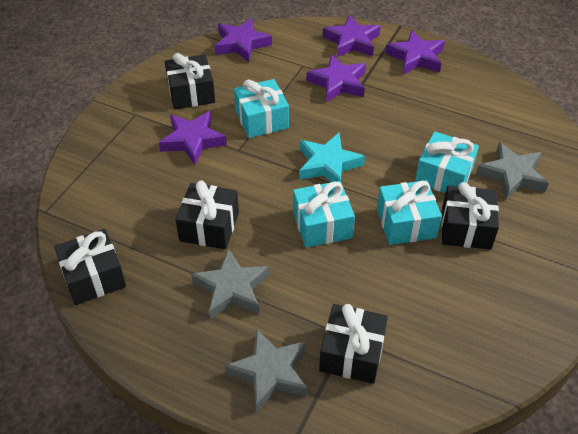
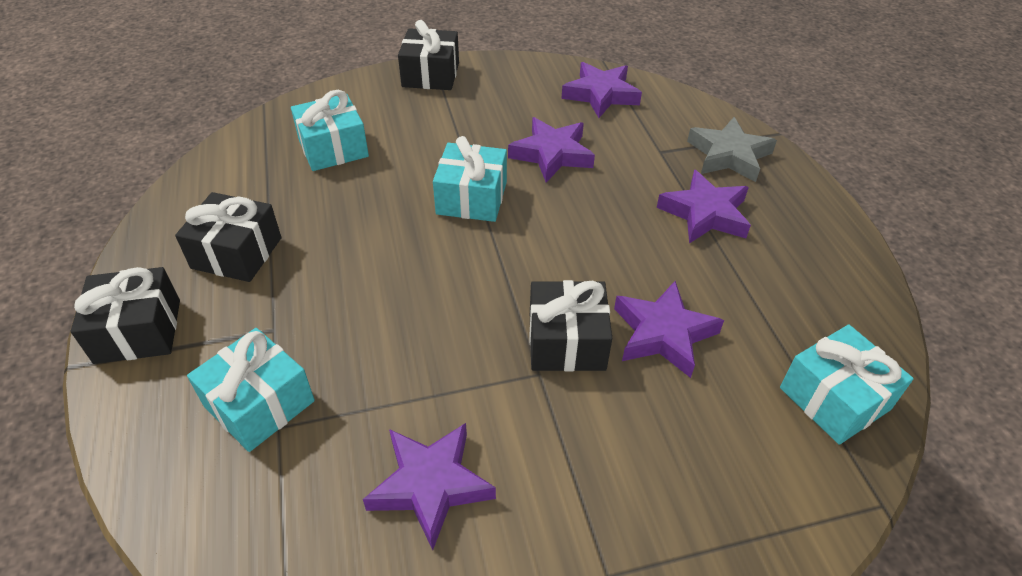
black gift: [54,229,126,305] [165,53,215,110] [175,180,239,249] [319,304,388,384] [441,182,499,250] = 5 -> [71,267,180,364] [175,192,282,282] [398,20,459,90] [529,280,612,371] = 4
grey star: [191,248,270,319] [225,329,307,412] [476,142,549,201] = 3 -> [687,117,777,182] = 1
turquoise star: [299,133,365,182] = 1 -> none = 0

